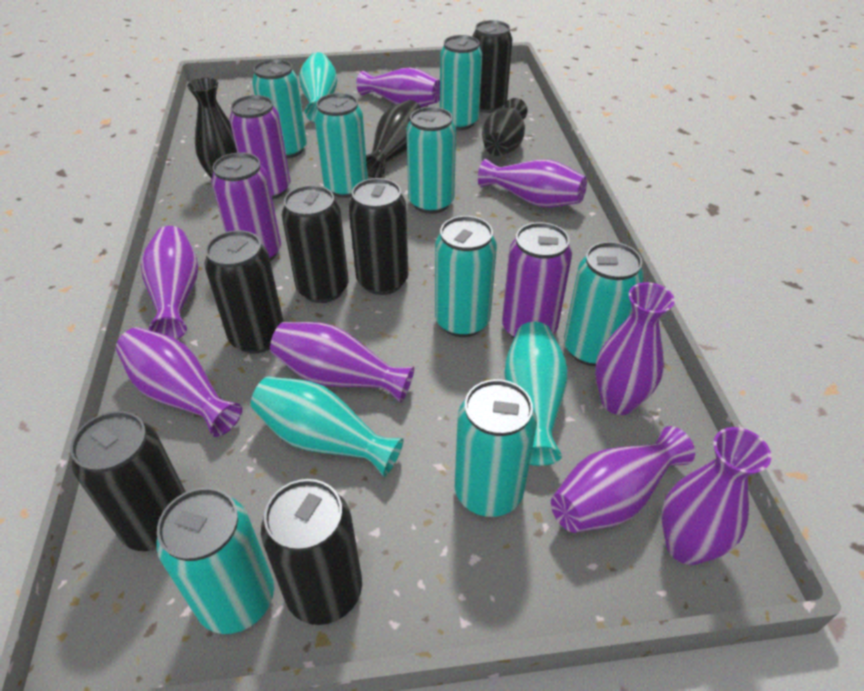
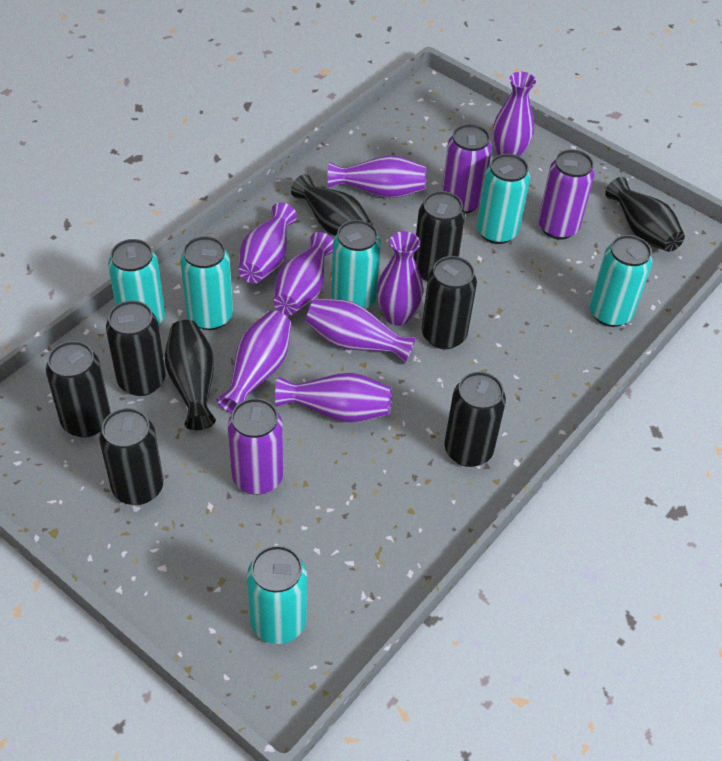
turquoise can: [156,487,274,634] [252,59,307,158] [314,93,368,198] [406,107,456,214] [435,216,497,337] [440,35,482,130] [455,379,537,517] [564,242,644,366] = 8 -> [108,239,165,325] [180,236,233,330] [247,545,307,644] [331,220,381,309] [477,154,530,244] [589,235,652,327] = 6
turquoise vase: [251,376,403,477] [299,52,337,122] [504,322,568,466] = 3 -> none = 0

